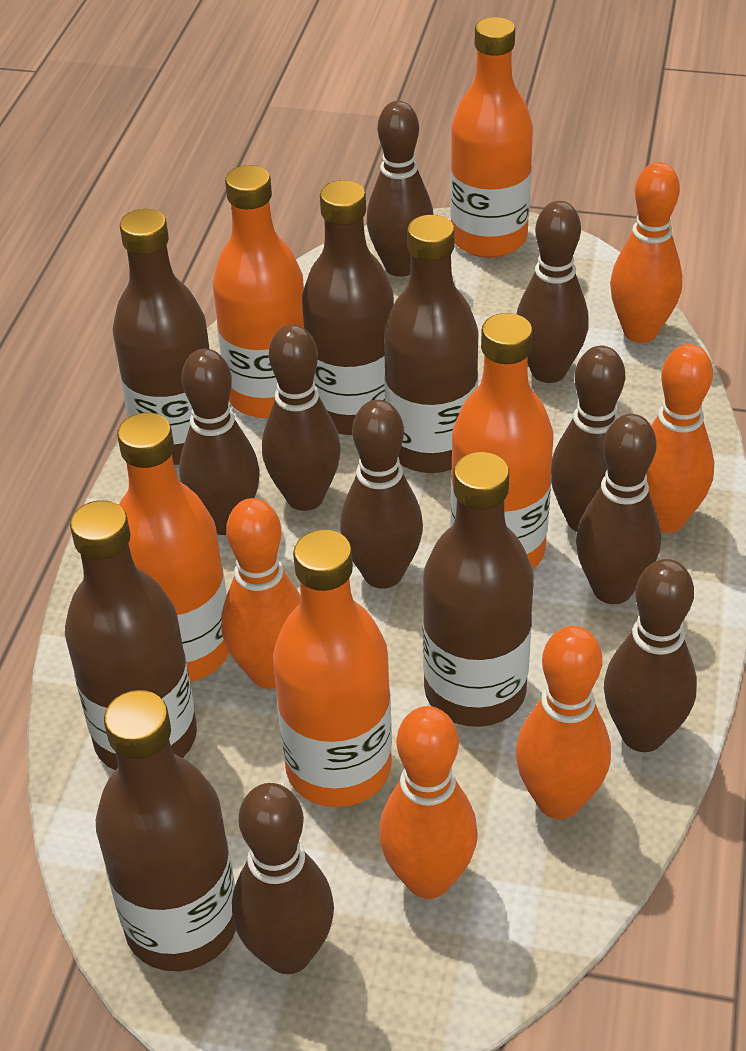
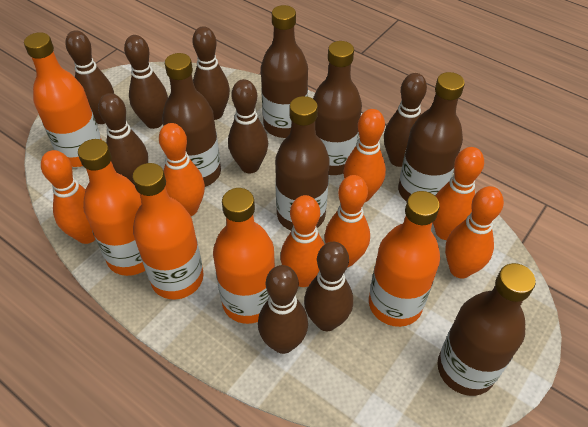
brown bowling pin: [179,349,260,535] [232,783,334,974] [262,325,341,511] [340,400,423,589] [366,101,433,277] [517,201,589,383] [551,346,626,532] [576,414,661,604] [604,559,697,752] = 9 -> [65,30,114,124] [98,93,148,184] [124,35,168,129] [192,26,230,120] [228,79,268,173] [258,265,308,354] [304,242,353,331] [384,73,427,167] = 8
orange bowling pin: [221,498,301,689] [379,706,478,899] [515,626,611,819] [610,162,683,343] [646,344,714,533] = 5 -> [41,150,96,244] [159,123,205,216] [281,195,325,287] [325,175,370,267] [344,109,386,202] [433,147,484,240] [445,186,504,279] = 7

